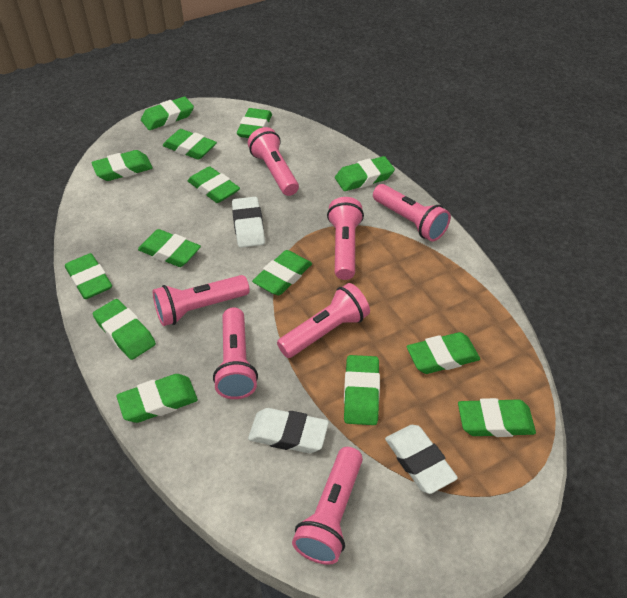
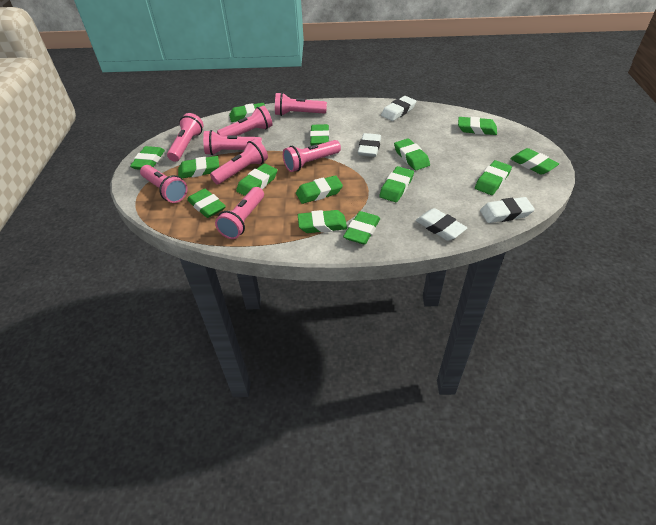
pink flashlight: [153,275,250,326] [213,307,258,399] [248,127,299,196] [277,283,370,358] [292,447,363,565] [327,197,364,280] [373,184,451,242] = 7 -> [140,165,188,203] [167,113,204,162] [203,130,262,155] [210,139,268,184] [215,187,264,239] [217,105,272,136] [275,92,327,116] [283,140,341,172] = 8
white eraser: [232,197,265,248] [248,408,329,453] [385,425,458,494] = 3 -> [358,133,381,157] [381,96,416,121] [415,208,467,241] [480,197,535,223] = 4

